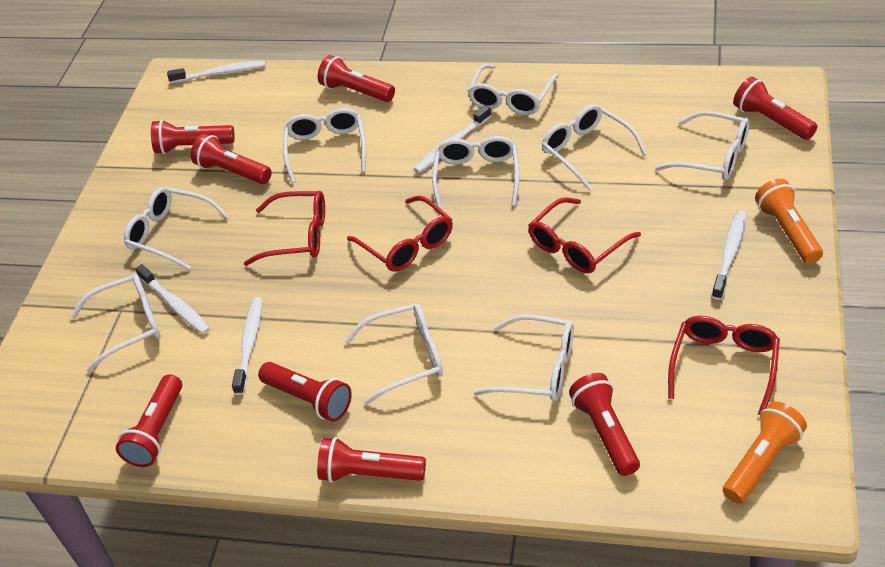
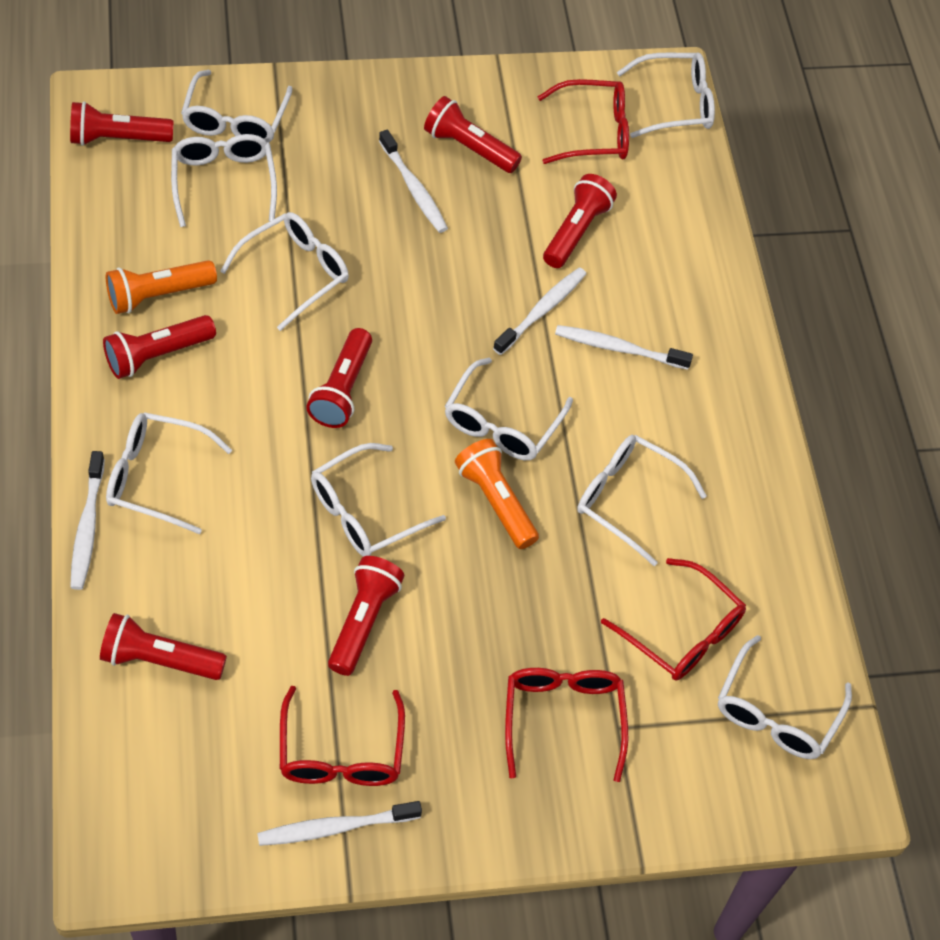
red flashlight: [116,374,182,467] [151,120,235,154] [191,134,272,184] [258,362,352,422] [317,437,426,483] [318,55,395,102] [569,373,640,476] [733,77,817,140] = 8 -> [70,101,174,146] [100,613,227,680] [103,315,216,379] [306,328,372,428] [328,556,405,676] [424,96,522,173] [543,174,617,268] = 7

